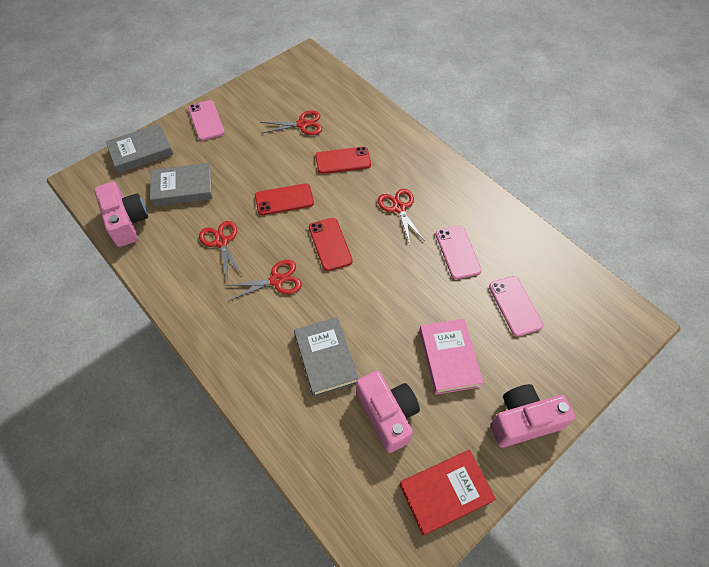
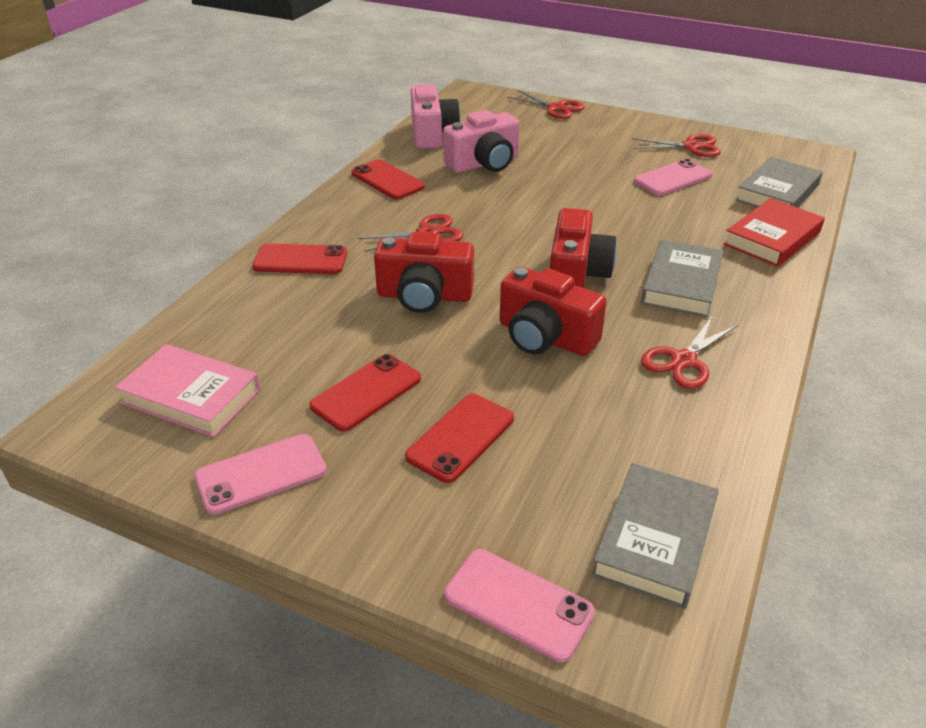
pink camera: [94,182,148,247] [356,371,420,453] [490,384,575,447] = 3 -> [411,84,460,149] [443,110,520,173] = 2
red camera: none = 0 -> [374,232,474,313] [500,266,607,356] [550,208,617,288] = 3
red phone: [255,183,314,215] [309,218,353,271] [315,147,371,174] = 3 -> [252,243,347,274] [309,354,421,431] [351,159,425,199] [405,394,514,483] = 4

